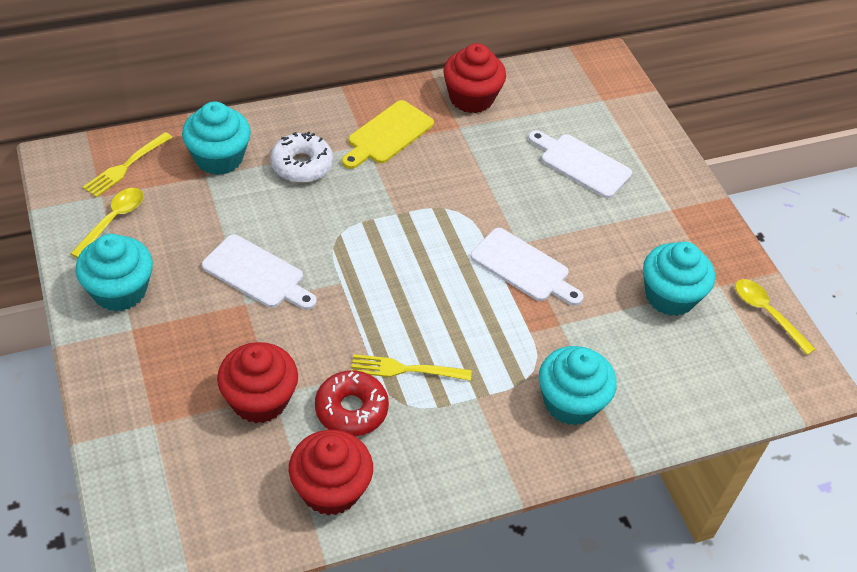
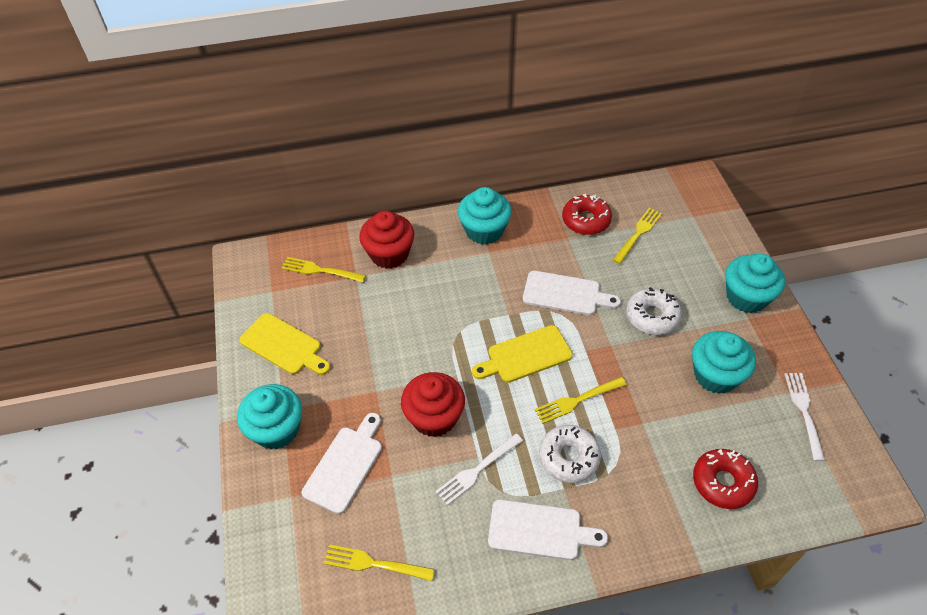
red cupcake: [217,342,298,423] [289,430,373,515] [443,43,506,113] = 3 -> [359,211,414,269] [401,372,465,437] = 2
red donut: [315,370,389,436] = 1 -> [562,194,612,235] [693,449,758,509] = 2
white donut: [270,131,333,183] = 1 -> [539,425,601,483] [626,287,682,335] = 2
white fork: none = 0 -> [435,433,523,505] [785,373,825,461] = 2
yellow cutting board: [342,100,434,169] = 1 -> [239,313,330,375] [472,325,573,383] = 2
yellow fork: [83,132,173,198] [351,354,472,381] = 2 -> [282,257,366,282] [324,544,435,581] [535,377,627,424] [613,208,662,264] = 4
yellow spoon: [70,188,143,258] [735,279,815,355] = 2 -> none = 0

